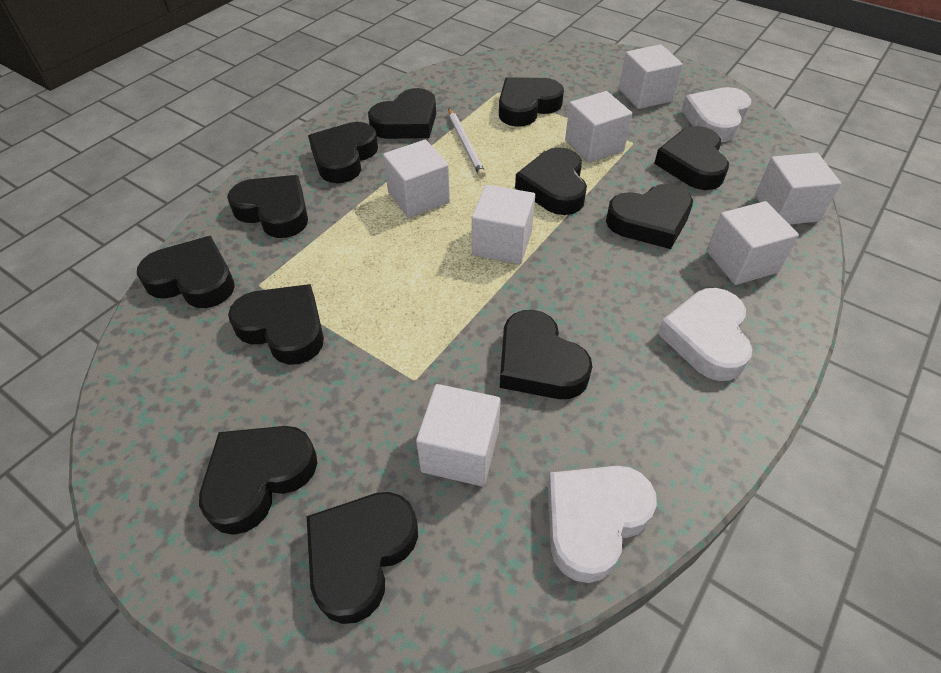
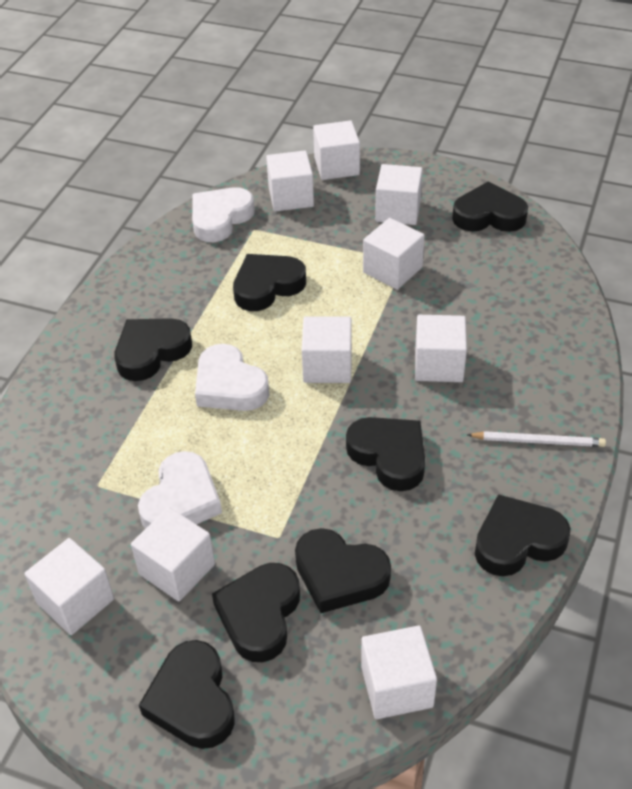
black heart: [137,236,235,308] [199,426,317,535] [227,175,308,238] [228,284,324,365] [307,492,418,624] [308,122,378,183] [368,88,436,139] [499,77,564,127] [500,310,592,399] [515,147,587,215] [606,184,693,249] [654,126,729,190] = 12 -> [114,318,192,381] [139,640,235,749] [212,563,300,662] [233,254,306,311] [295,528,391,613] [346,417,425,491] [452,181,528,232] [475,494,570,576] = 8
white cube: [383,139,450,218] [416,384,501,486] [472,185,535,264] [565,91,632,163] [619,44,683,109] [707,201,799,285] [755,153,841,224] = 7 -> [24,538,114,635] [131,507,215,602] [266,151,314,212] [302,316,352,383] [313,120,360,180] [361,625,437,719] [363,218,425,290] [375,164,423,225] [415,315,467,382] = 9

